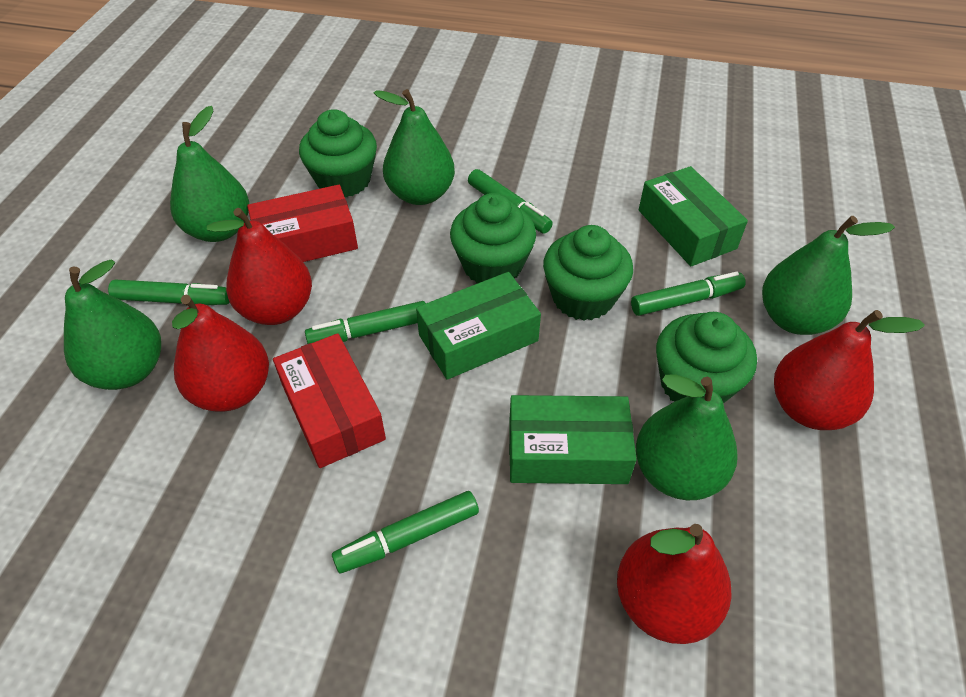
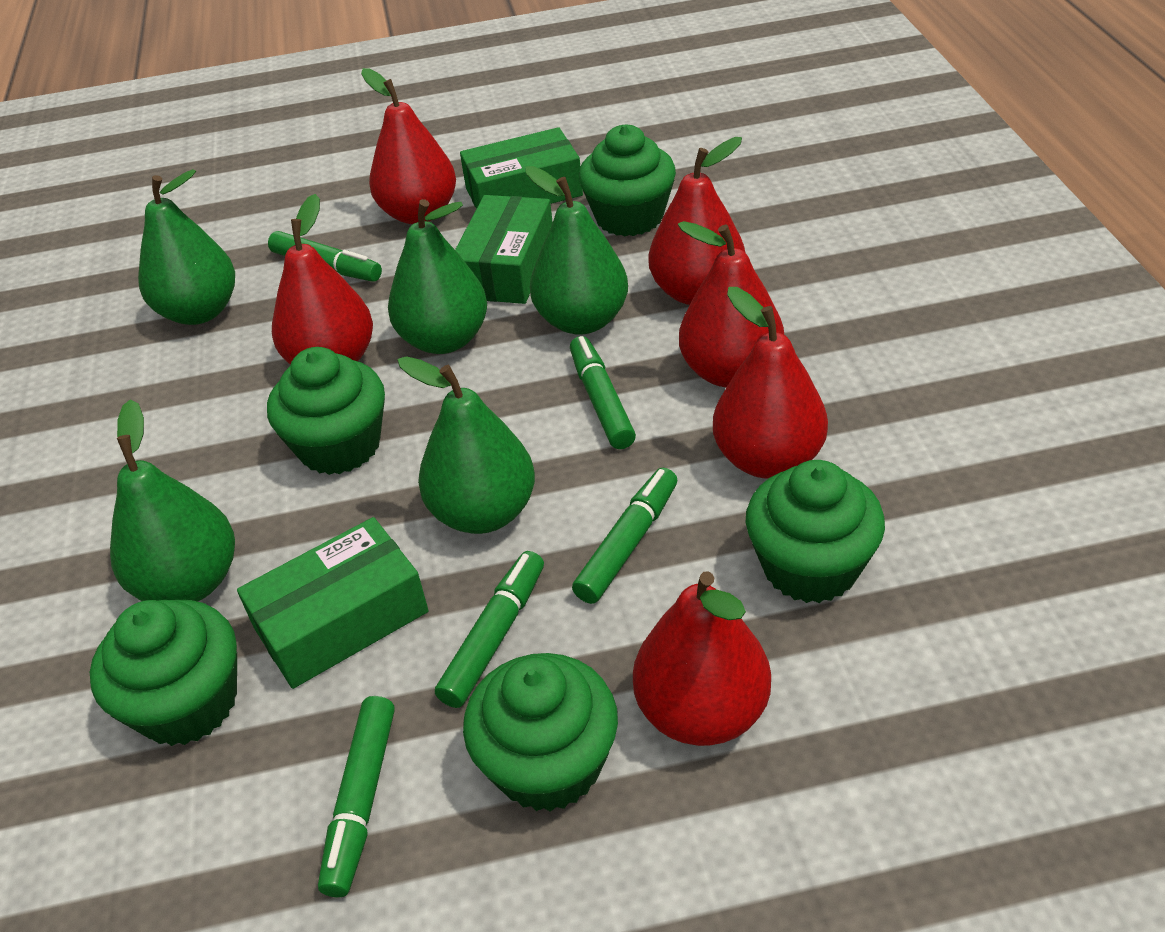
green cupcake: [299,109,377,198] [450,193,536,283] [543,225,633,321] [656,312,757,403] = 4 -> [90,600,237,746] [267,347,385,475] [463,653,618,812] [579,125,676,236] [746,460,885,603] = 5
red box: [247,185,358,262] [273,333,386,468] = 2 -> none = 0
red pear: [172,295,269,412] [207,208,312,325] [617,524,732,644] [774,310,925,430] = 4 -> [272,194,373,365] [361,68,456,224] [633,571,771,746] [649,137,745,305] [678,221,784,387] [713,287,828,479] = 6

